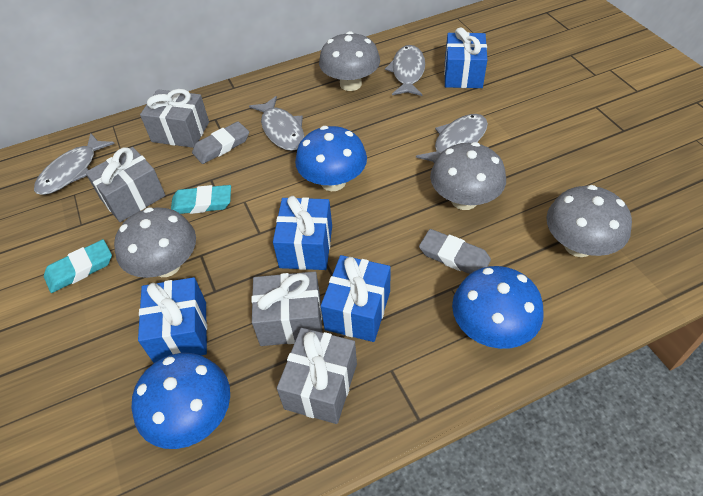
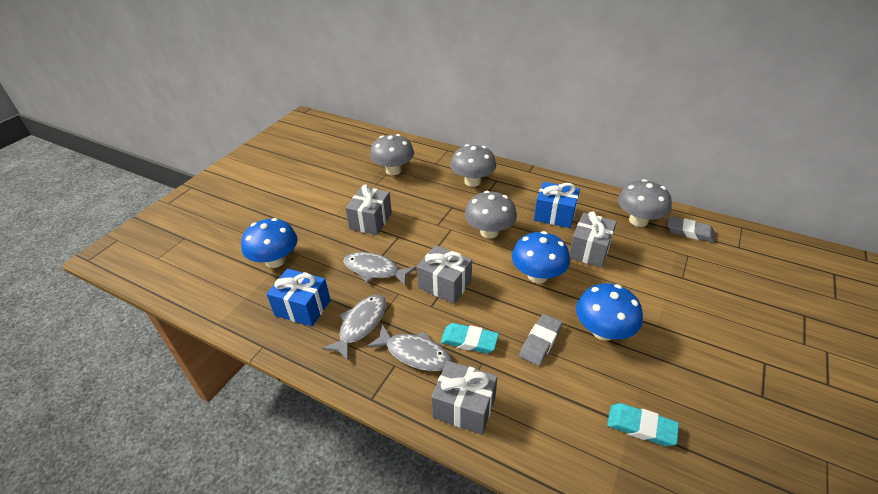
blue gift: [138,277,207,363] [273,196,332,270] [321,255,391,342] [444,27,487,88] = 4 -> [267,268,331,327] [534,182,580,228] = 2
grey fish: [34,133,115,195] [249,96,304,151] [385,45,425,96] [416,114,488,163] = 4 -> [322,295,386,361] [343,252,416,286] [366,324,452,371] = 3

